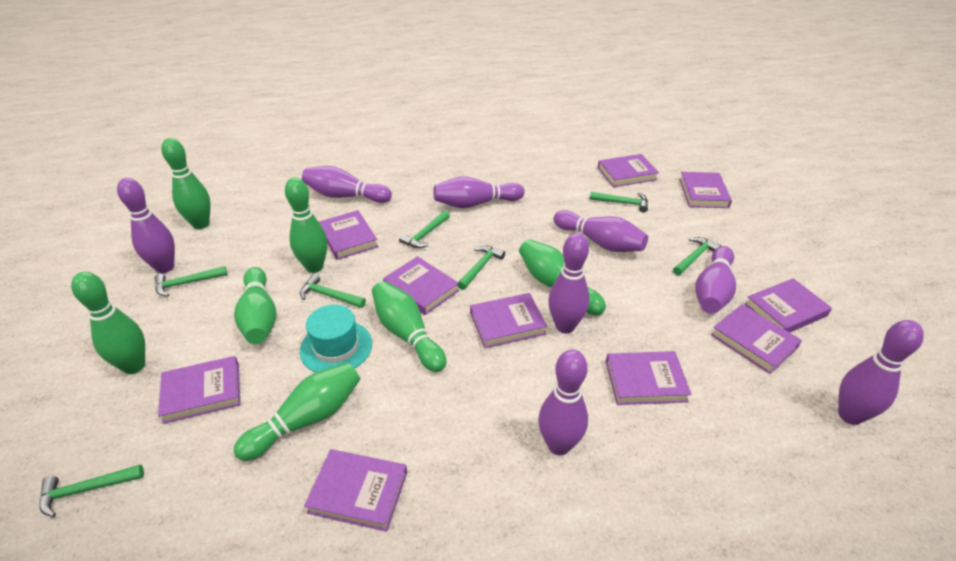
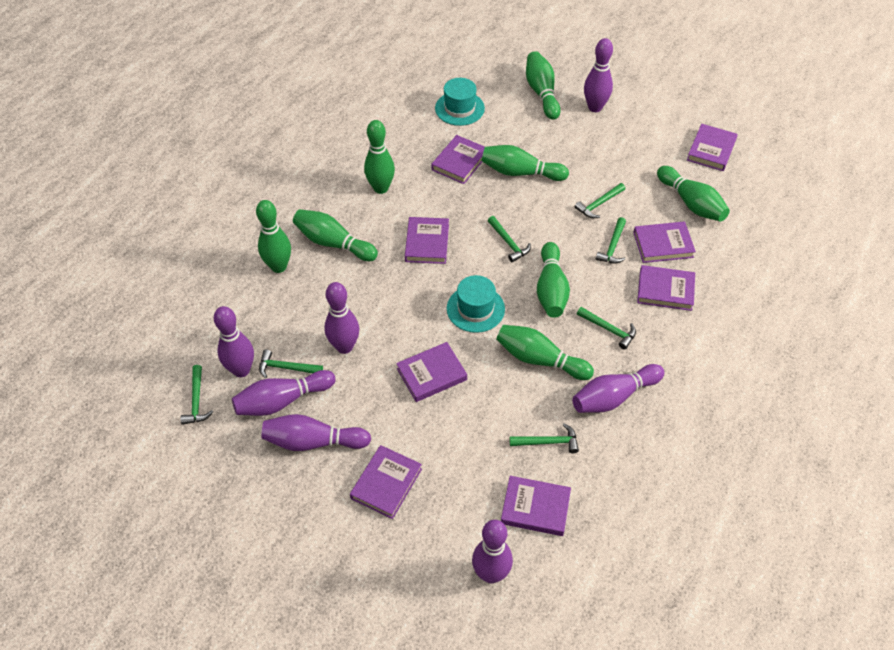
green bowling pin: [71,272,145,374] [161,138,211,229] [234,267,277,344] [234,363,360,461] [285,177,328,273] [372,281,446,372] [519,239,606,315] = 7 -> [256,200,291,273] [293,209,378,261] [364,120,395,194] [481,145,569,181] [496,325,594,380] [526,51,561,120] [537,242,570,318] [657,166,730,222] = 8
purple book: [158,356,240,424] [304,449,407,532] [319,210,378,260] [383,256,459,315] [470,293,547,348] [598,154,659,187] [606,351,691,405] [679,172,732,208] [711,304,802,374] [745,278,832,333] = 10 -> [350,445,422,519] [396,342,467,402] [405,217,449,264] [431,135,485,184] [501,476,571,536] [633,222,696,263] [637,265,695,311] [687,124,738,171] = 8
purple bowling pin: [117,178,175,273] [302,166,392,203] [434,176,525,208] [538,350,588,455] [548,233,589,333] [554,210,648,252] [695,246,736,314] [838,320,924,425] = 8 -> [214,306,254,377] [232,370,335,416] [261,414,371,451] [324,282,359,354] [472,520,513,584] [572,364,664,413] [584,38,613,112] = 7
turquoise hat: [300,305,372,373] = 1 -> [435,78,485,126] [447,275,505,333] = 2

